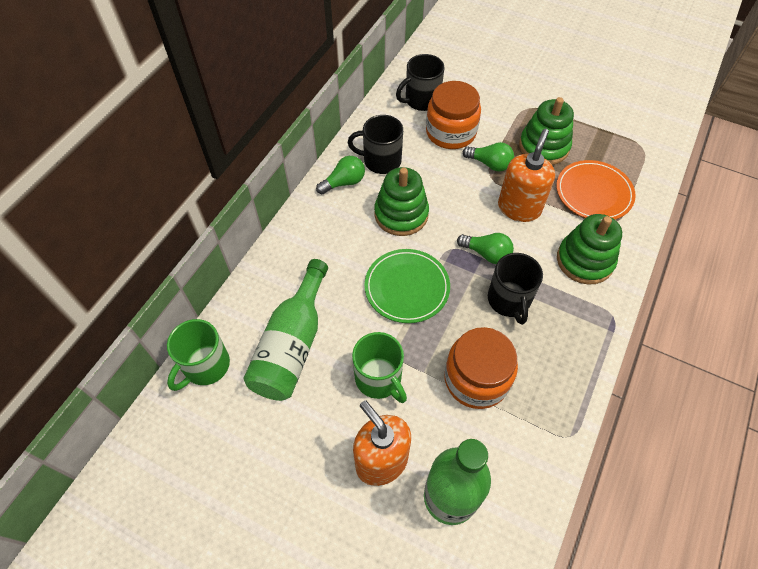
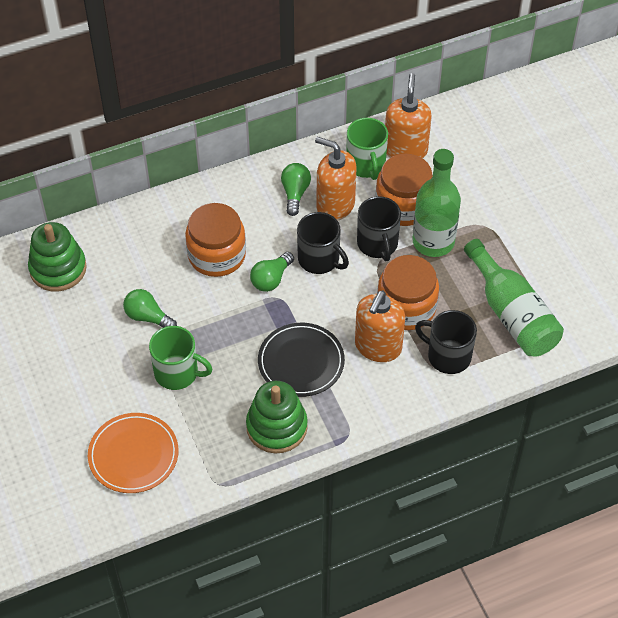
black plate: none = 0 -> [258,323,345,397] = 1
green plate: [365,249,450,323] = 1 -> none = 0
green stacking toy: [374,167,429,236] [519,97,574,165] [557,214,622,285] = 3 -> [28,222,87,292] [246,381,308,453] = 2
orange jar: [426,81,481,149] [444,327,518,409] = 2 -> [185,203,246,277] [376,154,433,226] [377,255,439,330] = 3
orange soap dispenser: [353,400,411,486] [498,129,555,222] = 2 -> [315,137,357,221] [355,290,405,362] [385,73,432,158] = 3

